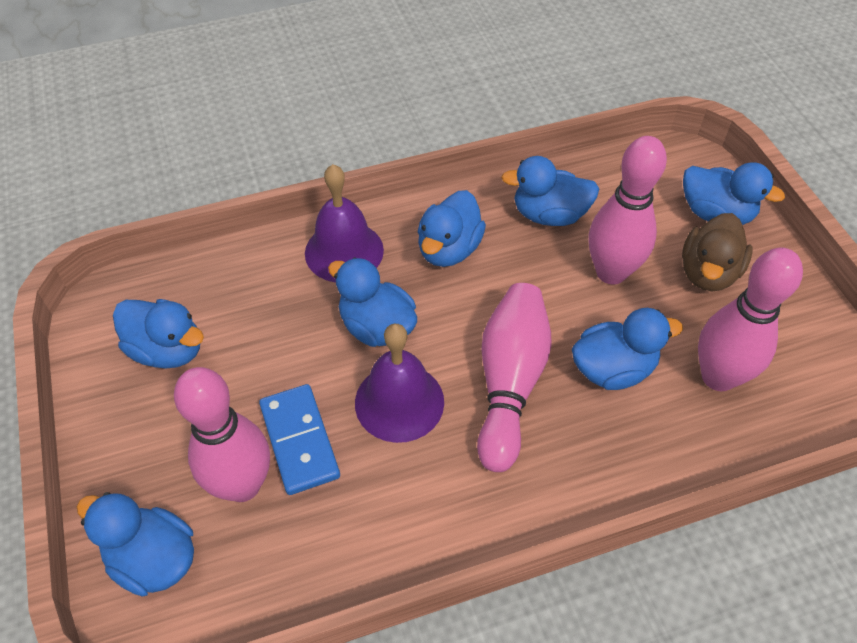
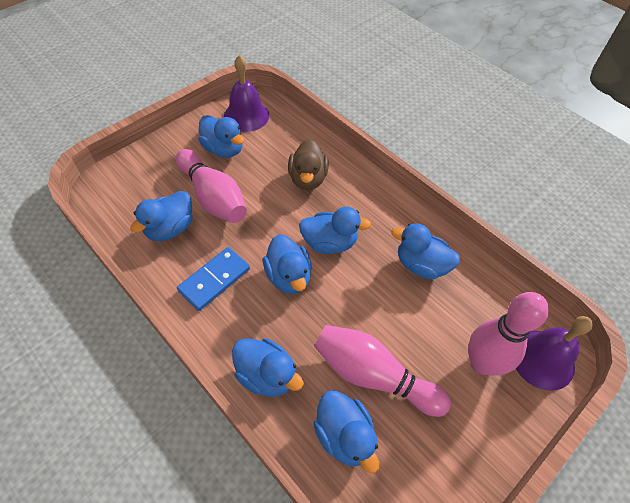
pink bowling pin: [174,367,270,502] [477,283,552,472] [589,136,667,284] [698,247,803,391] = 4 -> [176,149,247,223] [314,325,451,417] [468,292,549,376] = 3

